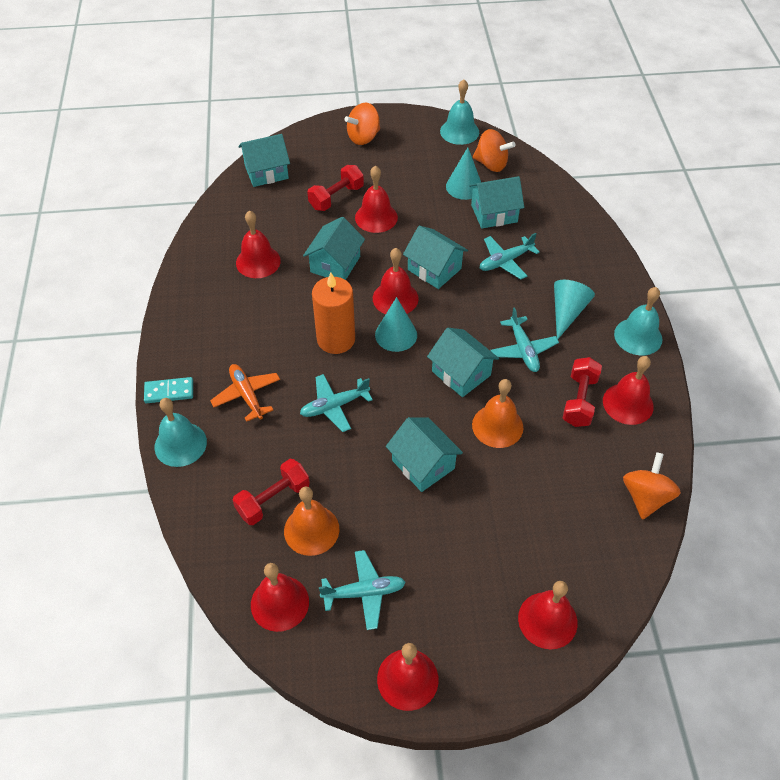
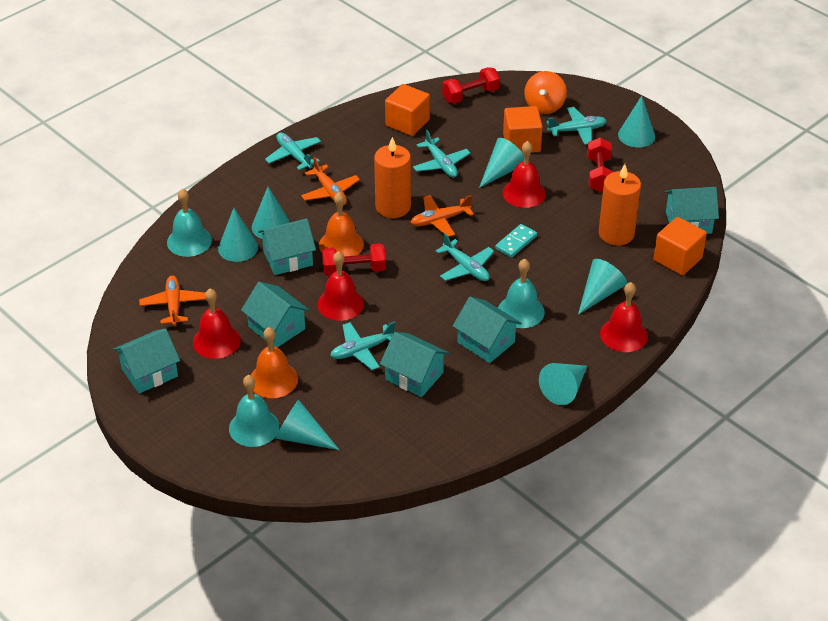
orange candle: [312,273,355,354] = 1 -> [374,137,411,218] [599,164,641,246] = 2
orange cube: none = 0 -> [385,84,430,136] [503,106,543,153] [654,217,707,276] = 3
orange plane: [210,364,280,422] = 1 -> [139,276,206,326] [301,157,360,205] [410,195,474,237] = 3
orange spinning top: [344,103,380,145] [473,129,515,172] [623,452,681,520] = 3 -> [524,71,567,114] = 1
red bell: [236,210,281,278] [251,563,309,632] [355,165,398,233] [373,248,419,314] [377,643,439,711] [518,581,578,649] [603,356,654,425] = 7 -> [193,289,241,359] [317,251,364,321] [502,141,546,208] [600,282,648,352] = 4
turquoise cone: [375,297,417,352] [446,147,481,200] [554,280,595,339] = 3 -> [218,208,258,262] [252,187,290,239] [275,400,339,450] [479,138,524,188] [539,363,587,405] [578,259,627,315] [618,96,655,148] = 7
turquoise plane: [300,374,373,432] [319,550,406,630] [480,233,540,280] [490,307,559,372] = 4 -> [265,133,321,170] [330,321,395,370] [413,130,470,178] [436,233,494,281] [547,107,607,145] = 5

